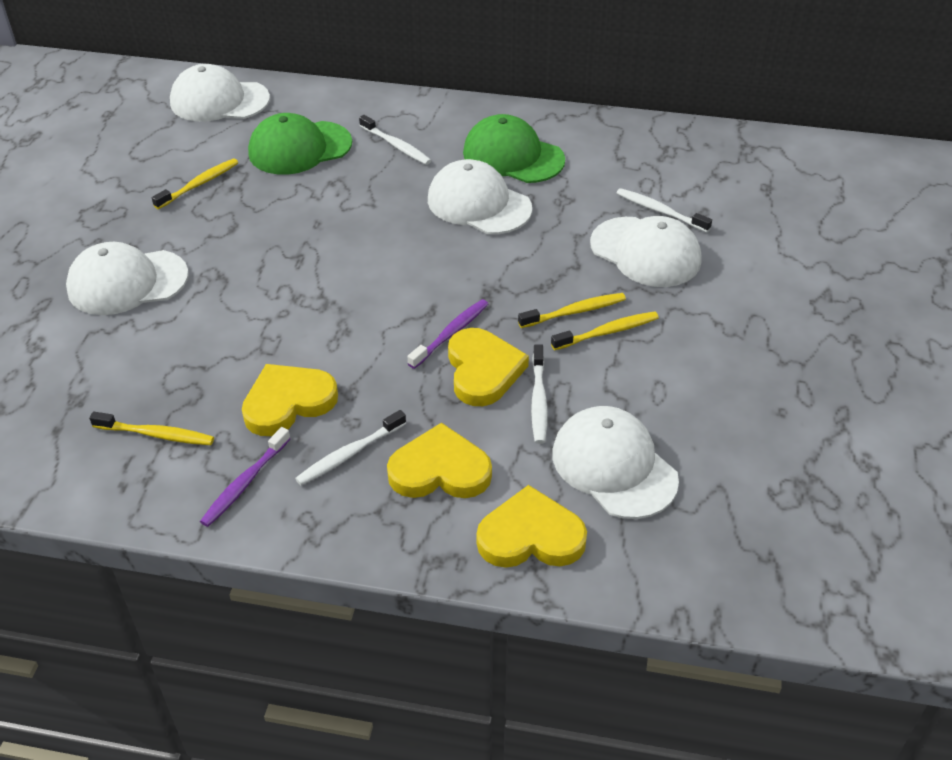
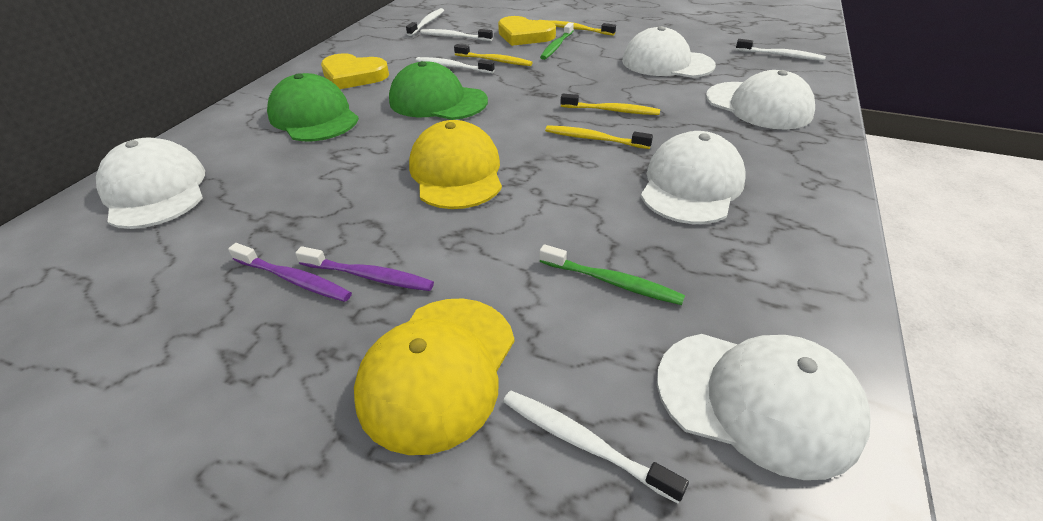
green toothbrush: none = 0 -> [540,22,574,60] [540,244,685,305] = 2
white toothbrush: [295,410,406,485] [359,115,431,165] [531,344,548,444] [616,188,712,232] = 4 -> [406,8,444,36] [416,57,495,74] [420,29,493,41] [503,390,689,504] [736,39,826,61] = 5
yellow cap: none = 0 -> [354,298,515,455] [409,120,502,209] = 2
yellow heart: [242,364,338,436] [387,422,492,498] [448,328,529,406] [477,485,587,568] = 4 -> [321,53,389,89] [498,16,556,46] = 2

